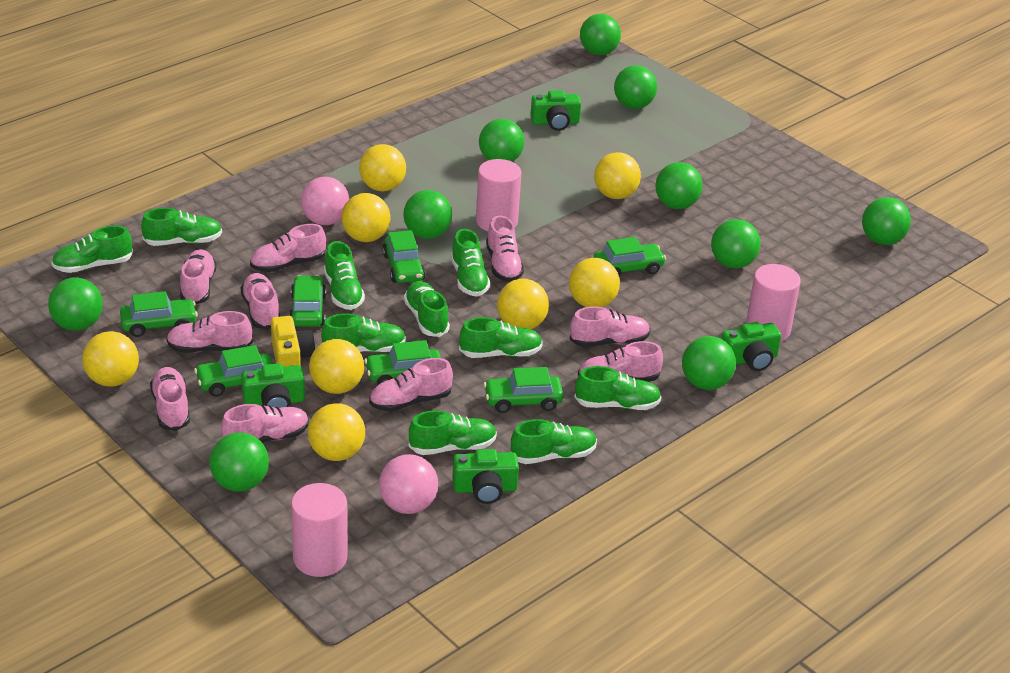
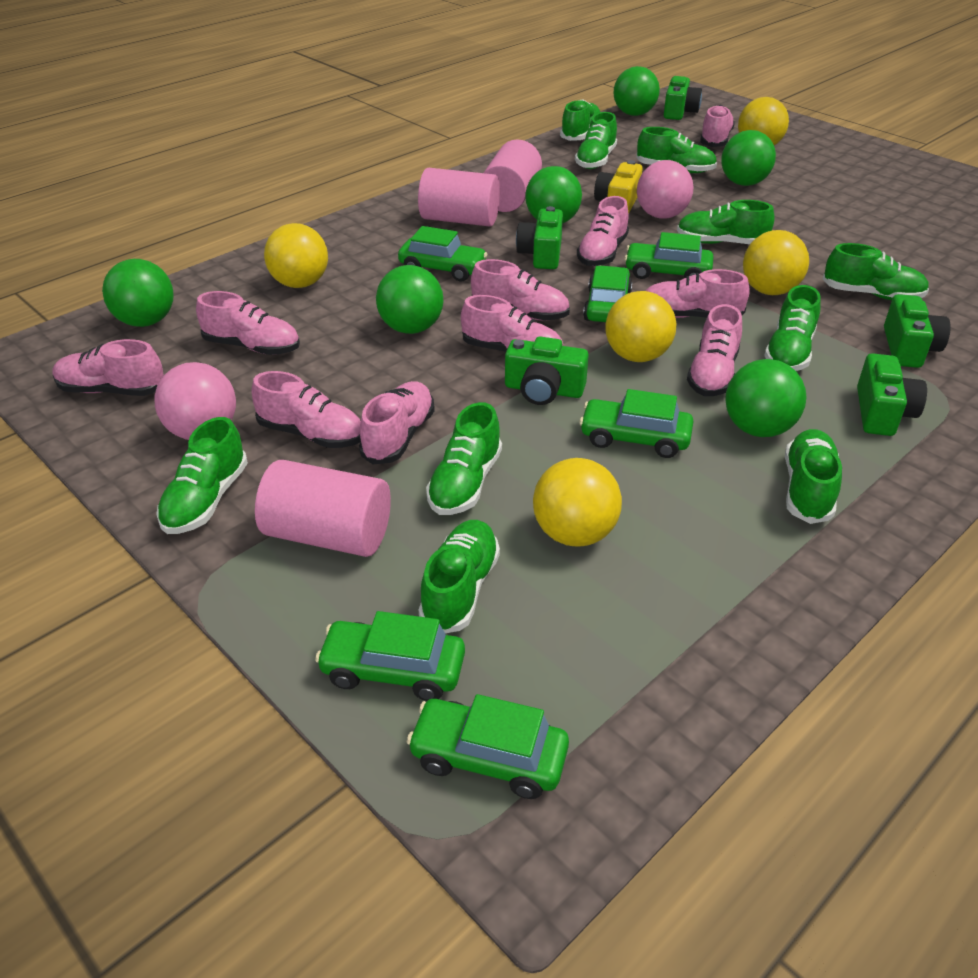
green ball: [48,277,103,331] [209,432,269,492] [403,190,452,239] [479,119,524,162] [580,14,621,55] [614,65,657,109] [655,162,703,209] [682,336,736,390] [711,219,761,268] [862,197,911,245] = 10 -> [102,259,174,327] [376,265,443,334] [525,166,582,223] [613,66,660,116] [721,130,776,186] [725,359,806,437] = 6
green camera: [241,363,305,408] [452,449,519,504] [530,90,581,131] [721,322,781,371] = 4 -> [505,337,589,405] [516,206,563,269] [664,76,702,120] [857,353,927,436] [884,294,951,368] = 5
green car: [120,291,198,337] [194,345,273,397] [289,275,326,327] [364,340,441,385] [382,230,425,283] [484,367,563,413] [594,237,666,277] = 7 -> [315,611,465,701] [398,226,487,281] [407,694,569,799] [579,389,693,458] [583,266,632,322] [624,232,713,279] = 6
yellow ball: [82,331,139,387] [308,403,365,461] [309,339,364,394] [341,193,390,242] [359,144,406,191] [497,279,549,329] [569,258,620,307] [594,152,641,199] = 8 -> [264,223,328,288] [533,458,622,546] [605,291,676,362] [738,97,789,145] [743,230,809,295] = 5

